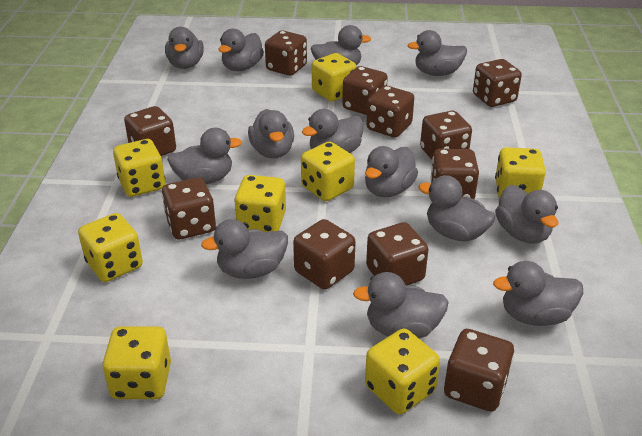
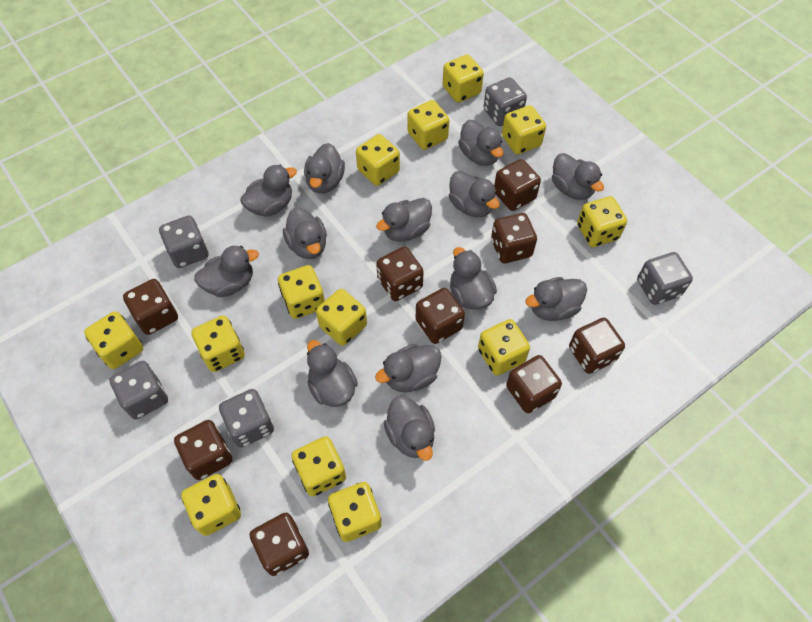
brown dice: [124,106,176,156] [162,177,216,239] [265,30,307,76] [293,219,356,290] [342,66,388,115] [366,85,414,137] [366,222,428,285] [420,111,472,160] [430,149,479,199] [444,329,514,412] [473,59,522,107] = 11 -> [123,279,178,335] [174,420,232,480] [250,513,309,576] [376,247,424,301] [416,288,465,344] [491,213,537,263] [494,159,541,211] [506,355,562,413] [569,318,625,374] = 9
grey dice: none = 0 -> [109,361,168,419] [159,215,208,268] [219,389,274,448] [484,77,527,126] [637,252,693,305] = 5
yellow dice: [78,213,143,282] [103,327,171,399] [113,139,165,197] [234,175,286,232] [301,141,355,201] [312,53,357,101] [365,329,440,414] [495,147,546,198] = 8 -> [84,311,143,369] [181,474,241,536] [191,315,245,372] [278,265,325,319] [292,436,346,496] [316,289,367,346] [328,482,382,542] [356,134,400,186] [407,100,449,150] [443,55,484,103] [478,319,530,376] [502,105,546,155] [577,196,627,247] = 13

